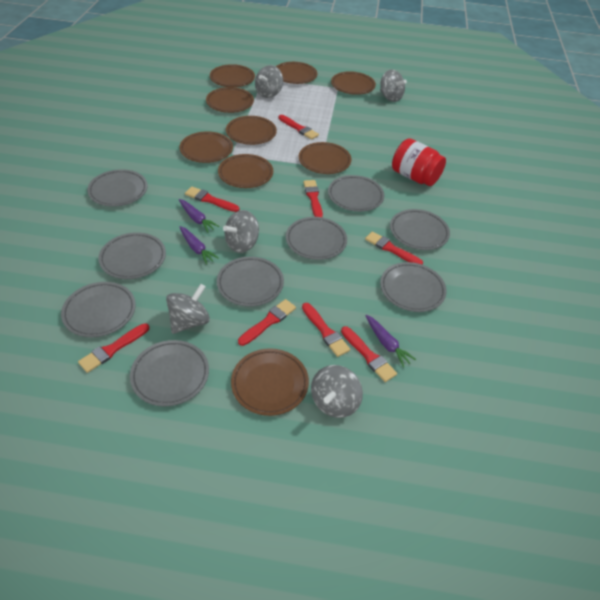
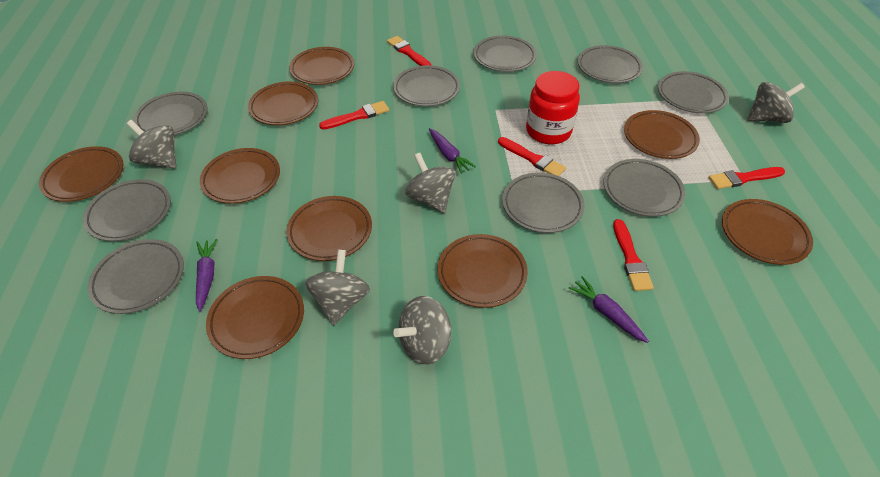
red brush: [78,323,149,373] [185,186,239,212] [238,299,296,346] [279,115,319,140] [302,303,350,357] [303,180,323,217] [341,326,397,382] [365,231,423,265] = 8 -> [319,101,389,130] [387,36,432,66] [498,137,566,176] [613,219,654,291] [709,167,785,189] = 5

